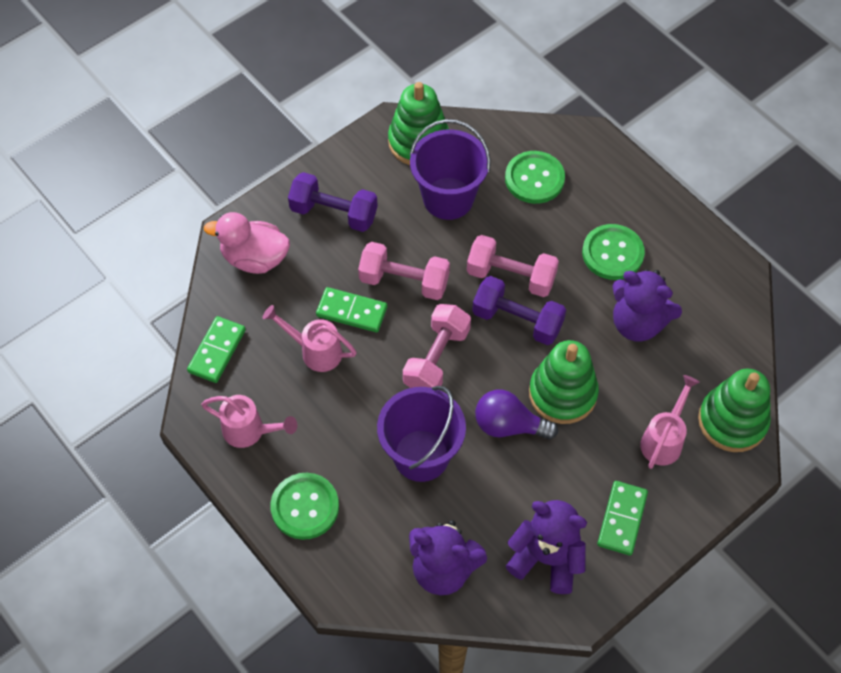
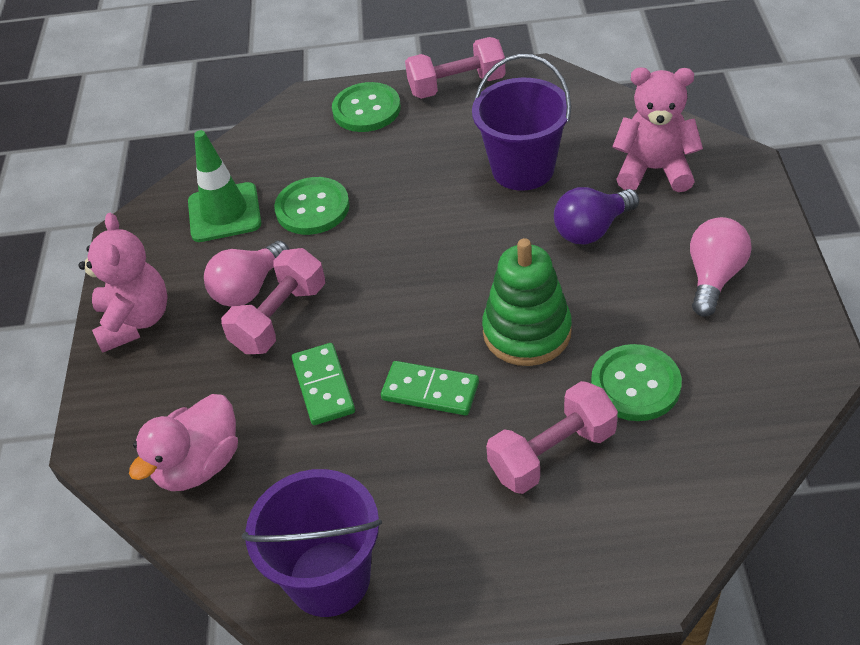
green domino: [187,316,246,383] [316,287,387,332] [597,481,648,555] = 3 -> [291,343,355,425] [381,361,479,415] = 2
green stacking toy: [388,82,449,165] [529,340,599,424] [698,369,771,452] = 3 -> [482,238,572,366] = 1
green traffic cone: none = 0 -> [188,130,261,242] = 1
pink light bulb: none = 0 -> [204,241,289,307] [690,217,752,317] = 2
pink teddy bear: none = 0 -> [78,213,168,353] [612,67,703,192] = 2
pink watering can: [201,395,297,448] [262,305,357,372] [640,375,700,469] = 3 -> none = 0
purple dumbbell: [288,172,378,232] [472,276,566,345] = 2 -> none = 0
purple teddy bear: [409,520,487,595] [506,500,587,594] [612,269,682,342] = 3 -> none = 0

